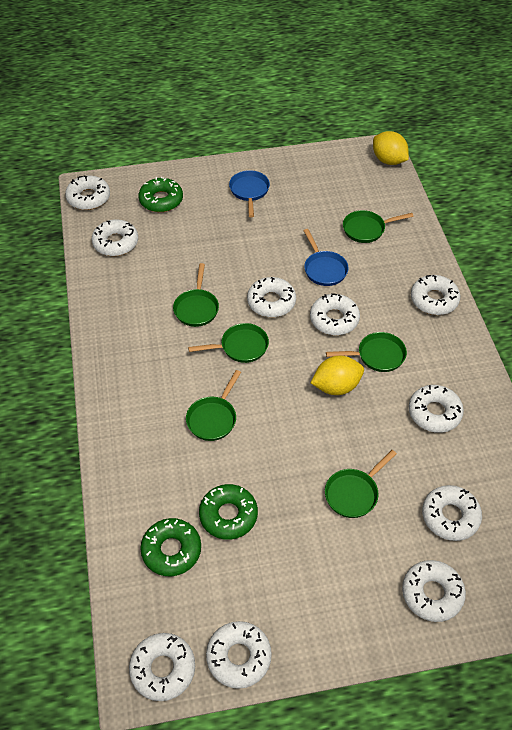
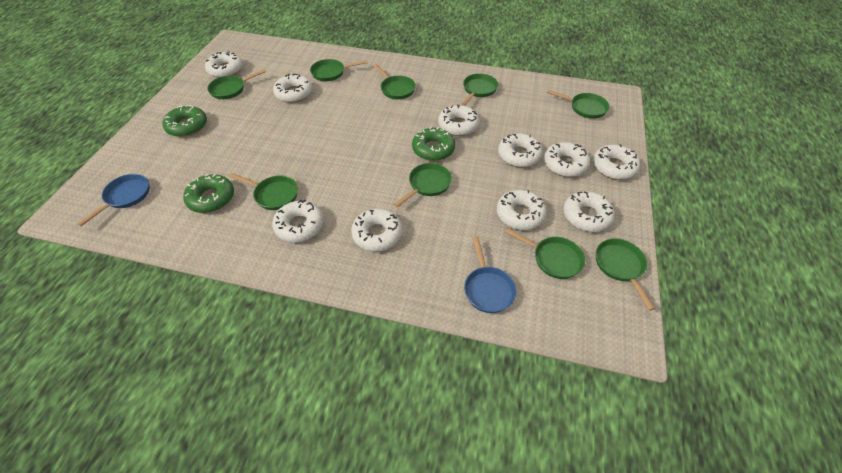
green pan: [173,263,219,327] [186,370,241,441] [188,323,269,363] [325,450,397,518] [326,332,407,372] [343,210,414,243] = 6 -> [207,69,266,99] [229,173,298,210] [310,59,367,81] [373,64,416,99] [394,163,452,207] [461,73,498,106] [505,228,585,279] [547,90,610,119] [596,238,655,310] = 9
yellow lemon: [311,356,364,395] [373,131,409,165] = 2 -> none = 0

